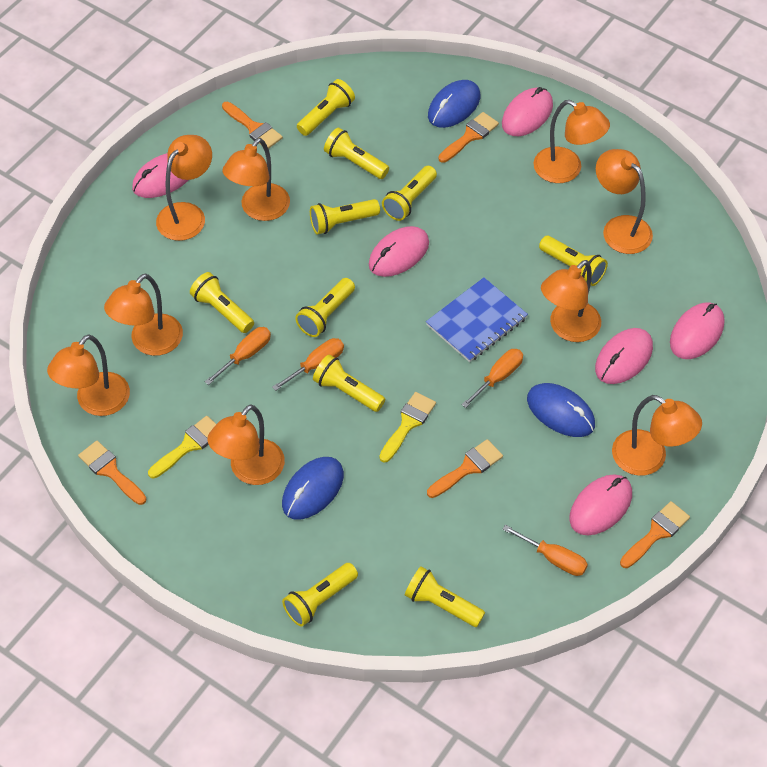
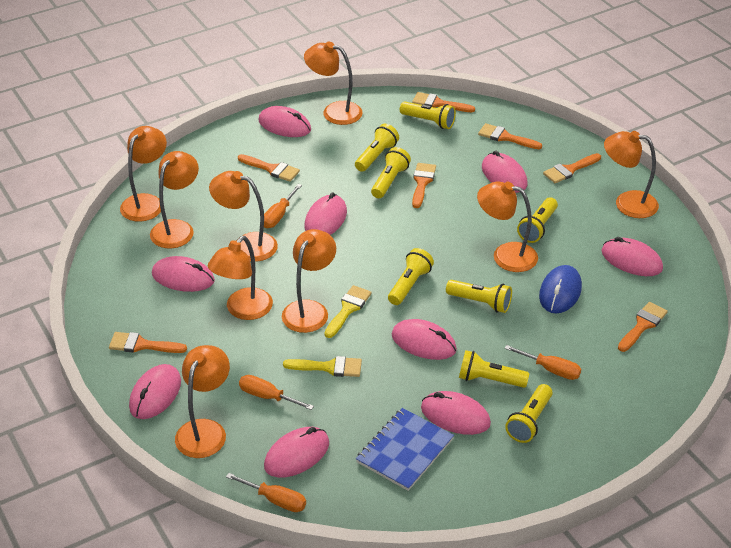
blue mouse: [282,457,344,520] [428,80,480,128] [527,383,595,437] = 3 -> [539,265,582,314] = 1
orange brush: [78,441,146,505] [222,102,283,149] [427,439,503,498] [438,112,499,163] [620,501,690,568] = 5 -> [109,332,187,353] [238,154,300,182] [412,92,475,112] [412,163,436,208] [478,123,542,149] [543,153,601,183] [618,302,668,352] = 7
pink mouse: [132,153,188,198] [369,226,429,277] [502,87,553,136] [569,474,632,535] [595,328,653,384] [670,302,724,359] = 6 -> [129,364,181,419] [152,256,215,292] [259,106,311,137] [264,427,329,478] [305,192,347,235] [392,319,457,360] [421,391,491,435] [482,151,528,193] [602,237,663,276] = 9
yellow flashlight: [190,272,254,333] [282,563,358,627] [295,278,355,337] [297,79,355,136] [310,199,380,234] [313,354,385,412] [324,128,389,179] [382,166,437,221] [405,566,485,627] [539,236,608,286] = 10 -> [355,124,399,172] [371,147,411,198] [388,248,434,305] [400,101,456,129] [446,280,512,313] [459,350,529,388] [505,384,553,443] [517,198,558,243] = 8

